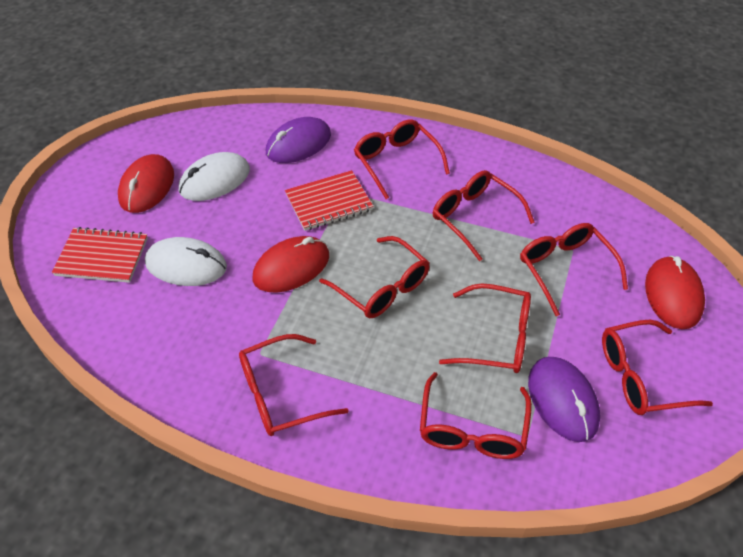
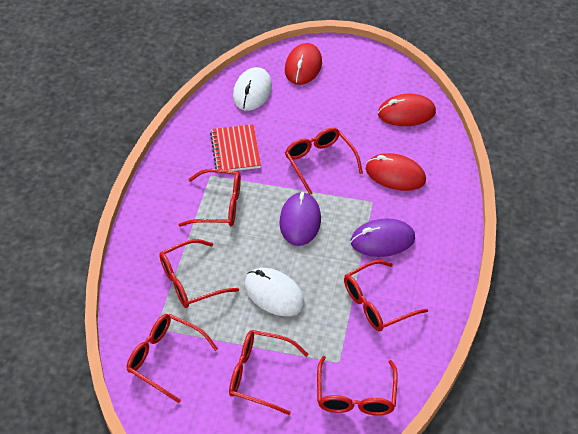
red glasses: [239,334,349,436] [319,236,430,318] [354,119,450,199] [420,372,532,459] [433,170,535,261] [439,283,531,373] [520,223,628,316] [602,320,713,415] = 8 -> [127,314,218,403] [159,239,239,308] [178,169,241,227] [229,330,308,415] [285,128,363,195] [317,356,398,415] [344,260,428,331] = 7
red notebook: [52,227,148,283] [285,170,373,231] = 2 -> [210,124,261,171] = 1

